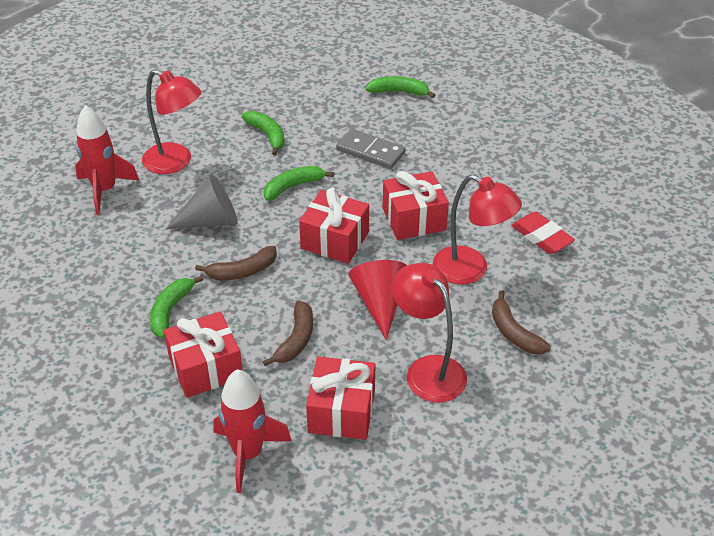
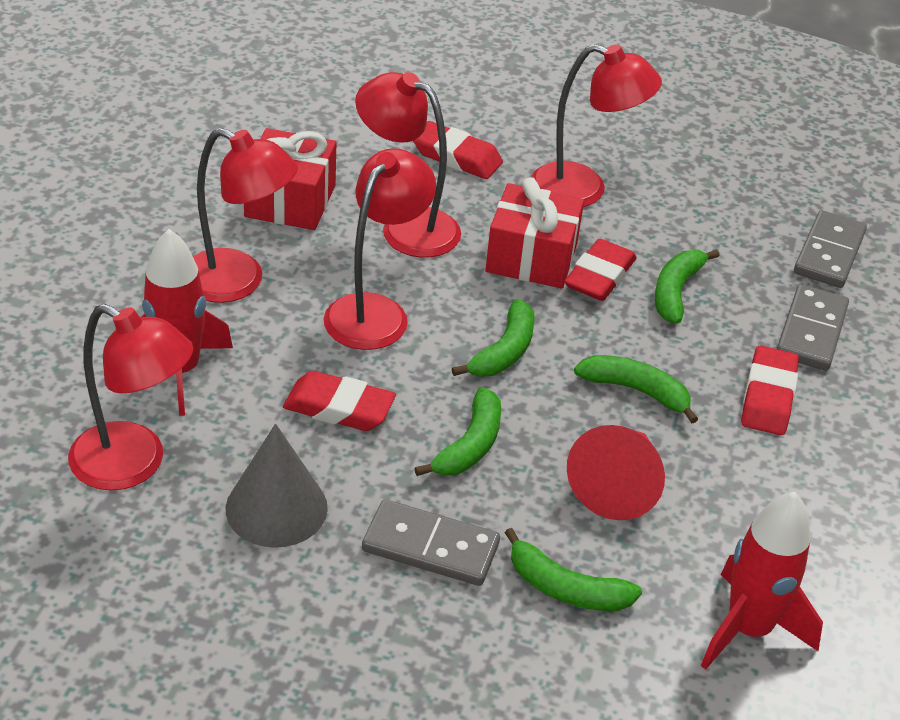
brown banana: [195,246,277,280] [263,300,313,366] [492,290,551,354] = 3 -> none = 0
green banana: [150,275,204,338] [241,111,285,155] [264,166,334,201] [366,76,435,98] = 4 -> [414,387,501,476] [452,299,535,377] [505,528,642,611] [574,355,698,424] [655,249,720,324] = 5
grey domino: [336,129,405,169] = 1 -> [362,499,500,586] [777,284,849,371] [794,210,867,288] = 3
red eraser: [511,212,575,254] = 1 -> [283,371,396,431] [413,121,503,179] [564,239,637,301] [741,346,799,435] = 4
red gift: [164,311,243,398] [299,188,369,264] [306,357,376,440] [383,171,449,240] = 4 -> [244,128,336,230] [486,177,584,288] = 2
red lamp: [142,69,201,174] [392,263,467,402] [433,174,522,285] = 3 -> [68,304,193,490] [193,128,298,303] [324,148,436,350] [355,72,461,257] [531,44,662,207] = 5

